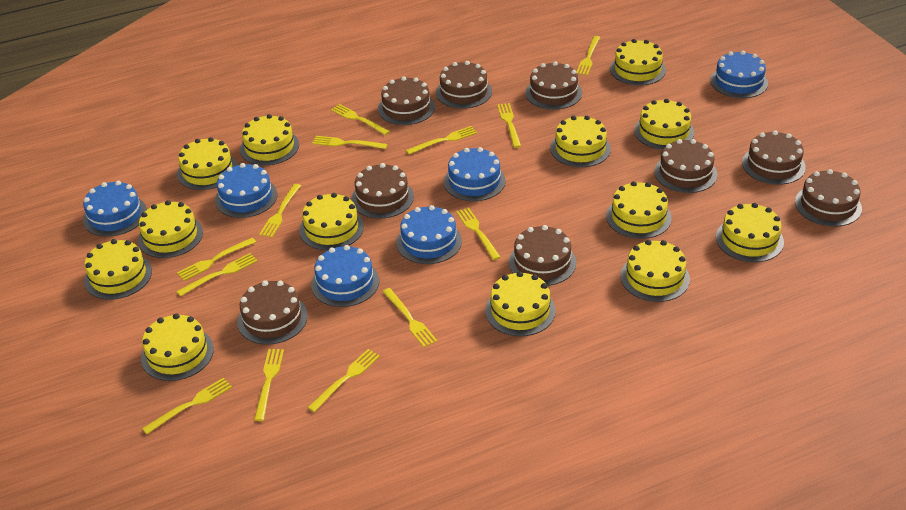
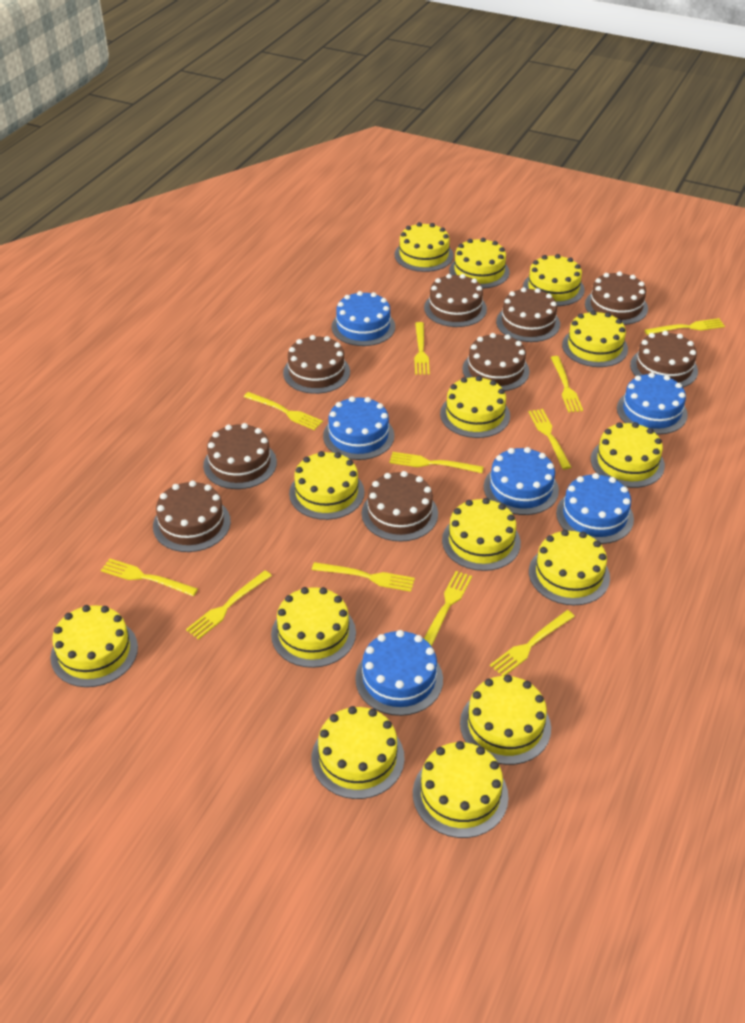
yellow cake: [84,239,152,300] [138,200,203,258] [141,313,214,381] [177,137,238,190] [240,114,299,166] [299,193,364,250] [485,271,556,336] [550,116,611,167] [606,181,672,239] [610,39,666,85] [620,240,690,302] [634,99,694,150] [716,203,784,262] = 13 -> [50,605,138,687] [271,587,356,668] [289,451,364,520] [312,706,405,799] [395,222,454,272] [413,741,509,838] [440,376,510,438] [442,498,521,571] [449,238,510,289] [460,675,551,765] [523,254,585,306] [529,530,610,605] [562,310,628,367] [591,422,665,488] = 14
yellow fork: [142,378,232,434] [177,237,256,281] [177,253,258,296] [254,349,284,421] [259,184,301,237] [307,349,380,412] [313,136,388,149] [331,104,390,135] [383,288,437,347] [406,126,477,155] [456,207,501,260] [497,103,521,148] [577,36,600,76] = 13 -> [101,559,198,596] [186,570,272,640] [244,392,323,430] [312,562,415,592] [389,452,483,473] [414,322,430,375] [424,571,472,646] [490,610,575,676] [529,409,571,469] [550,356,583,412] [645,318,725,335] = 11

